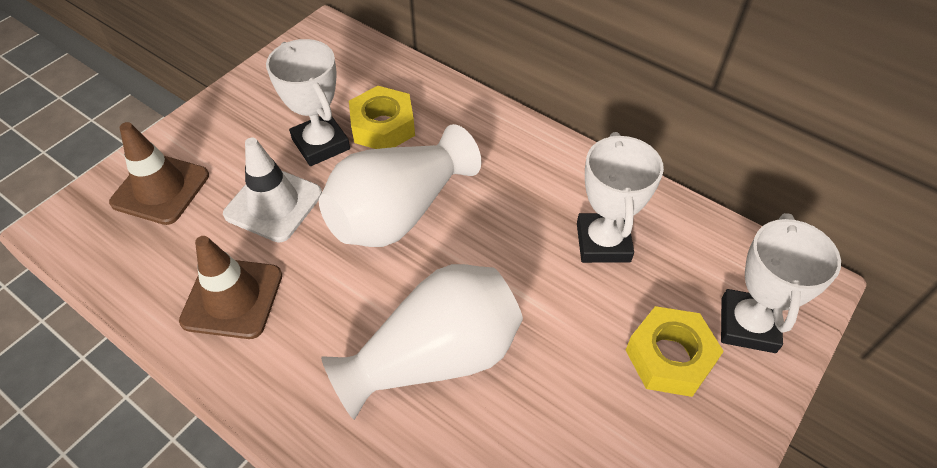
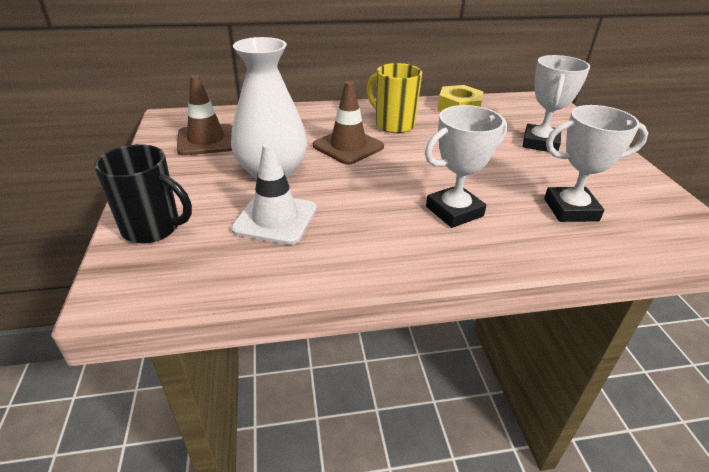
black mug: none = 0 -> [94,144,192,243] = 1
white vase: [319,124,481,247] [321,264,523,420] = 2 -> [231,37,307,180] = 1
yellow mug: none = 0 -> [367,63,422,133] = 1
yellow nut: [349,86,415,149] [626,306,724,397] = 2 -> [437,85,483,112] = 1

